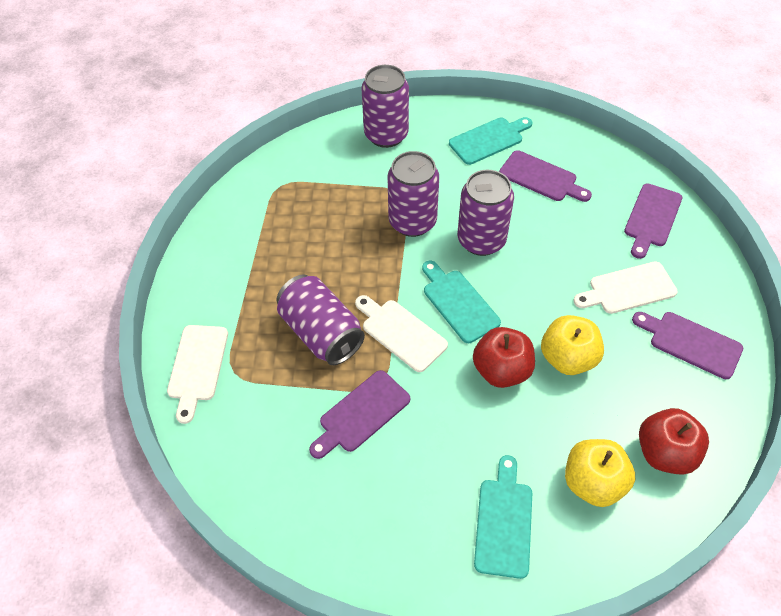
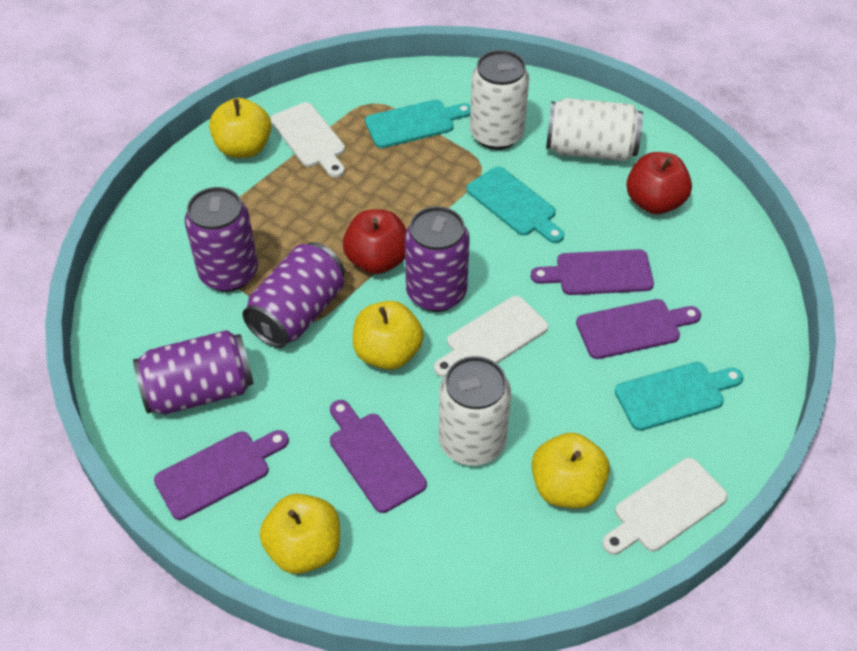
white can: none = 0 -> [439,356,511,466] [470,50,529,150] [546,98,643,161] = 3
yellow apple: [541,315,604,375] [565,439,635,507] = 2 -> [209,98,271,158] [260,494,340,574] [352,301,424,370] [531,433,610,509] = 4

